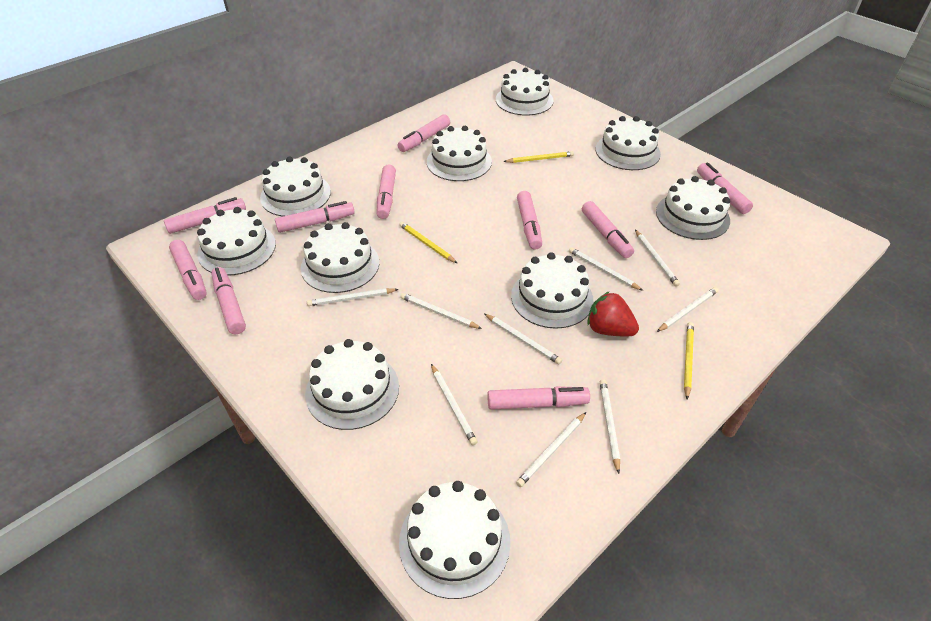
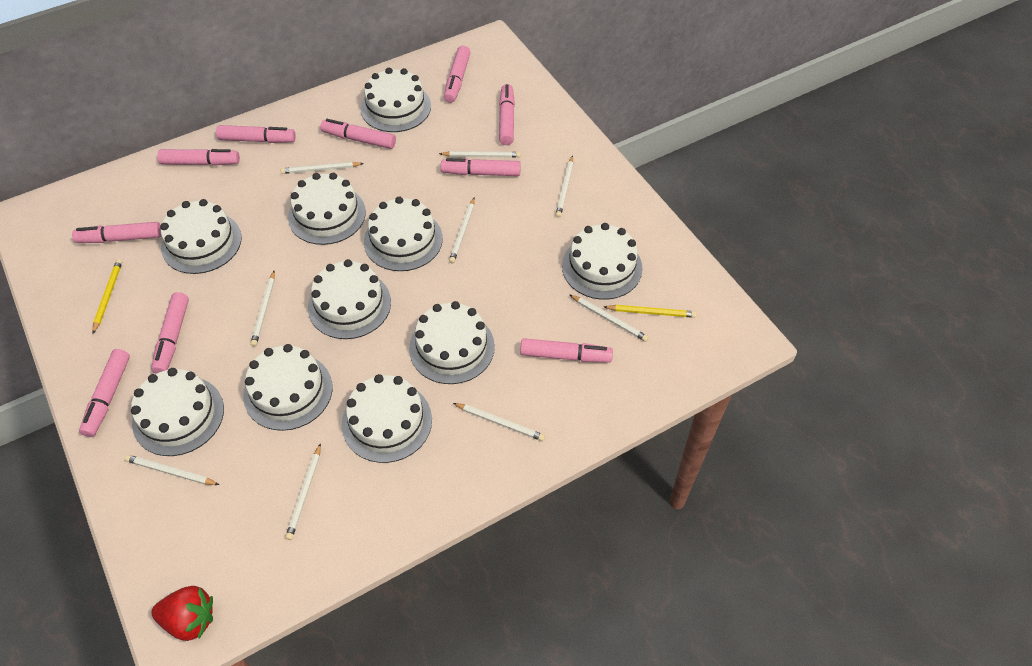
yellow pencil: [399,222,457,263] [503,151,574,163] [684,322,694,399] = 3 -> [92,259,122,334] [604,305,696,318] = 2

